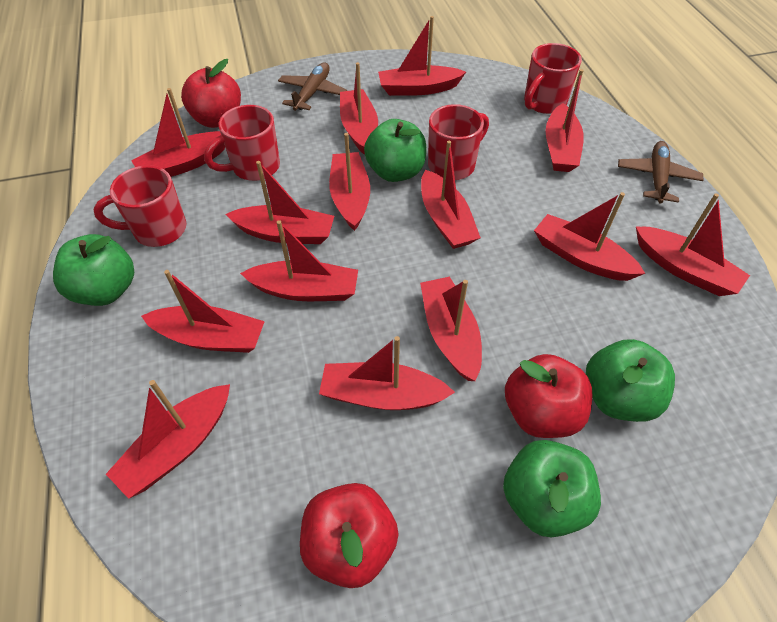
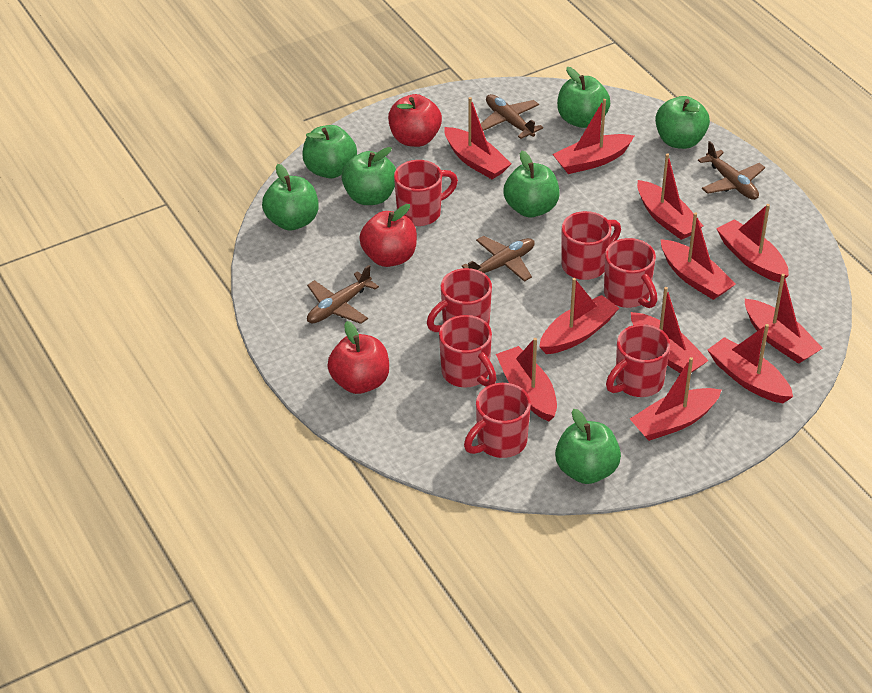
brown plane: [278,62,347,111] [618,141,703,203] = 2 -> [307,265,379,324] [461,236,535,282] [480,94,543,139] [698,141,765,200] = 4
green apple: [53,234,134,306] [364,119,426,182] [503,440,601,537] [586,339,675,422] = 4 -> [262,164,318,231] [302,125,357,178] [342,147,396,205] [503,151,560,217] [555,409,621,484] [557,67,610,128] [655,96,710,149] = 7
red boat: [106,380,230,499] [131,88,225,177] [141,270,265,353] [226,161,334,244] [240,220,358,301] [319,336,455,410] [329,133,370,231] [340,62,378,155] [378,16,466,96] [420,277,482,381] [421,141,481,249] [534,192,645,281] [545,69,584,172] [636,193,750,296] = 14 -> [444,97,511,179] [496,338,557,421] [539,278,619,354] [552,99,634,174] [630,357,721,441] [631,287,709,373] [637,153,703,240] [661,212,736,300] [708,324,793,403] [716,204,789,282] [745,274,823,364] = 11
red mug: [94,165,186,247] [204,105,280,181] [428,104,489,180] [524,43,582,114] = 4 -> [394,160,458,226] [427,268,492,332] [439,315,497,388] [464,383,531,458] [561,211,621,280] [604,238,657,308] [606,324,670,397] = 7

